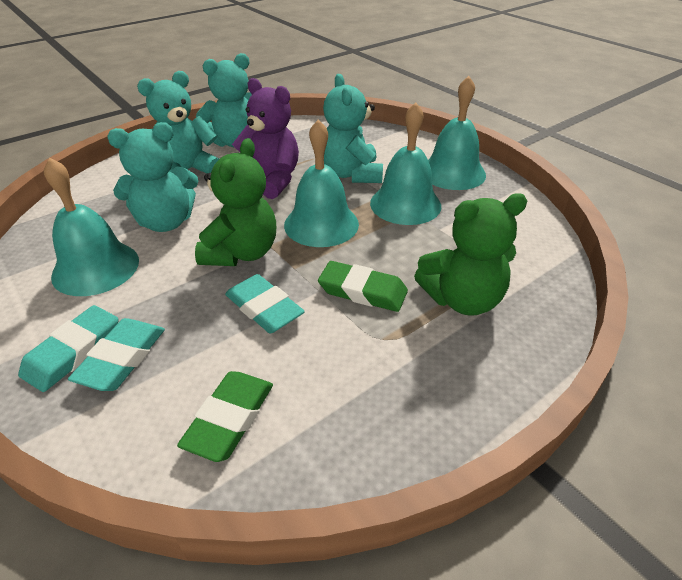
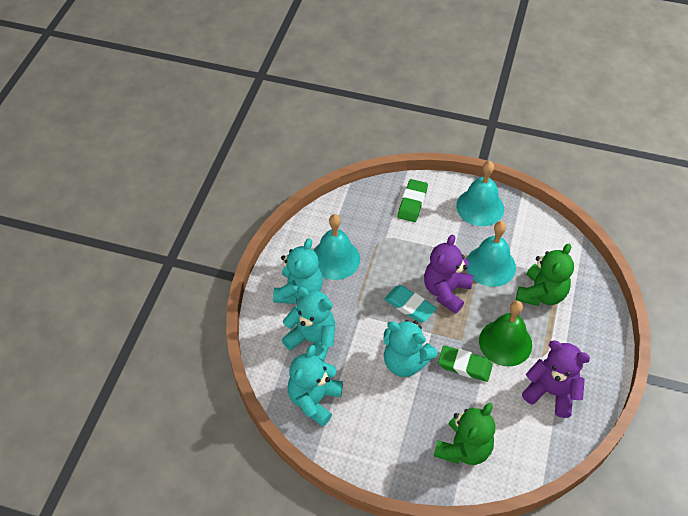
green bell: none = 0 -> [479,301,532,367] = 1
purple teddy bear: [232,78,299,199] = 1 -> [424,234,473,314] [522,340,590,418] = 2
turquoise bell: [44,157,139,296] [284,119,359,247] [370,102,441,225] [428,76,486,190] = 4 -> [313,214,360,280] [456,161,504,226] [467,221,516,287] = 3
turquoise eraser: [18,305,119,392] [68,318,165,391] [225,274,305,333] = 3 -> [384,285,436,322] = 1

